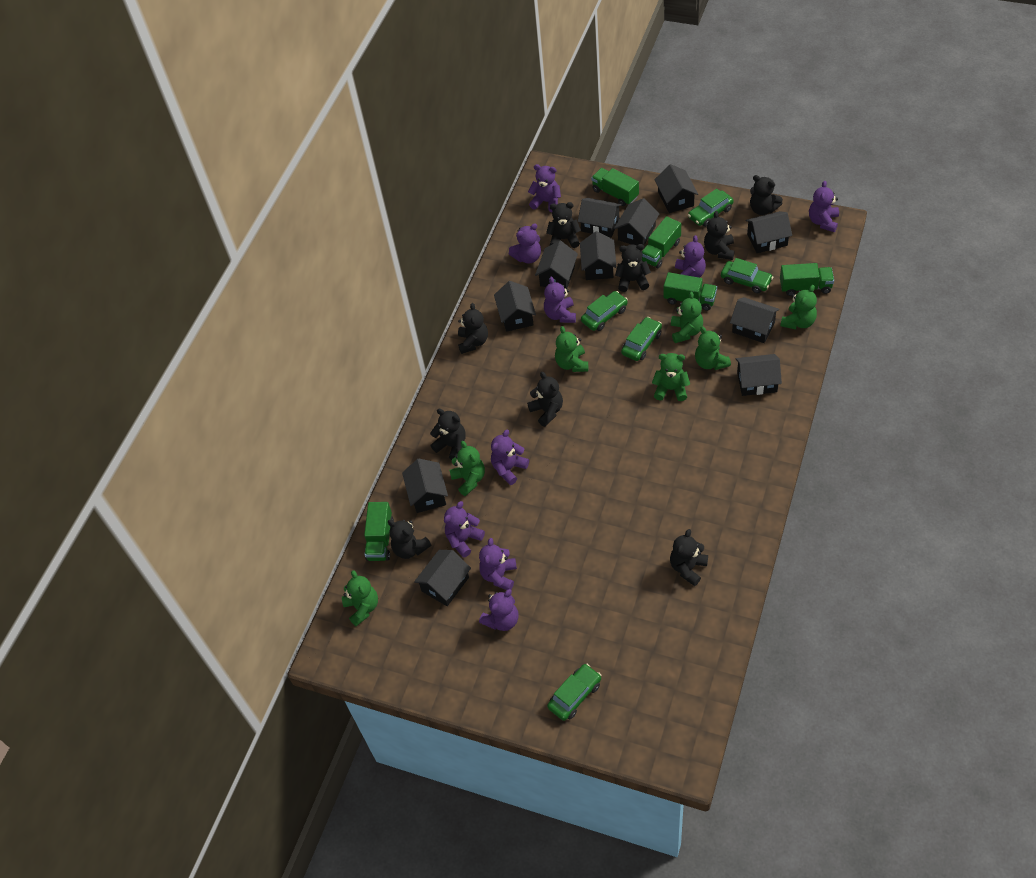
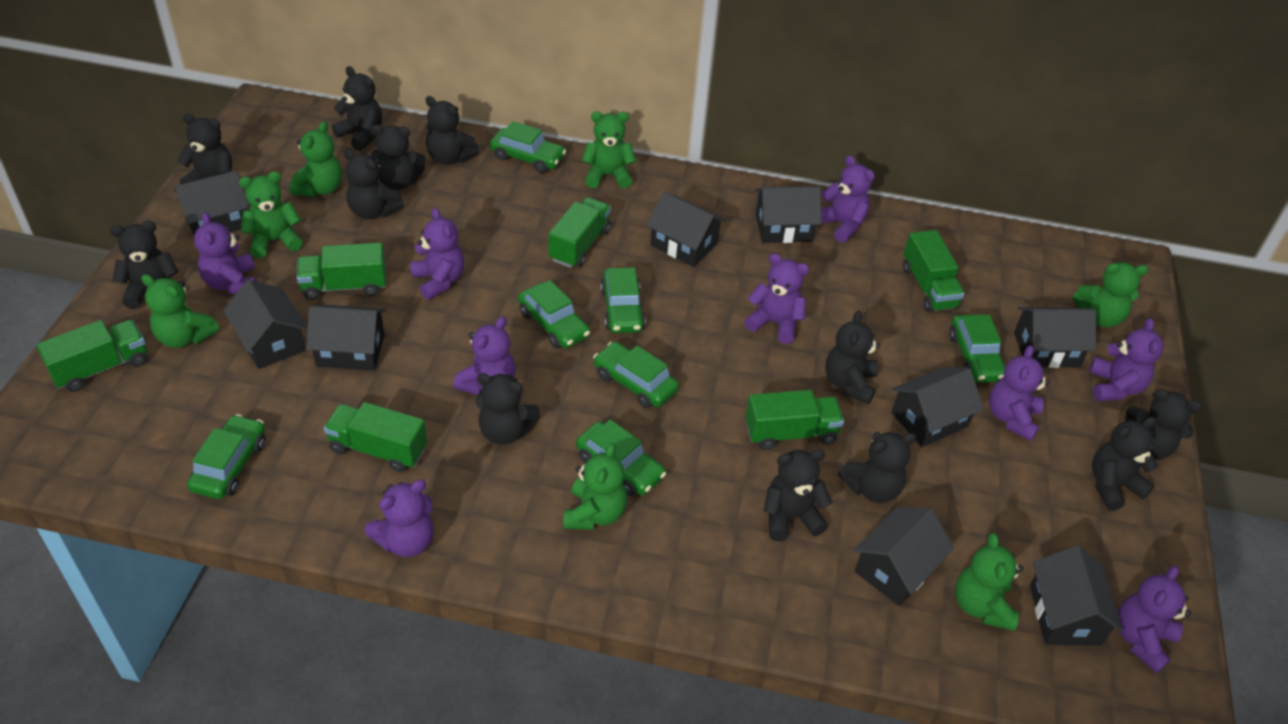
black house: [402,458,448,513] [414,550,471,606] [494,281,536,332] [535,241,578,290] [578,198,622,238] [580,231,617,280] [614,198,660,245] [654,164,698,213] [730,297,780,343] [736,354,782,396] [745,211,792,253] = 11 -> [174,170,249,235] [223,280,308,369] [306,304,386,371] [646,191,726,267] [755,187,822,243] [853,507,954,606] [891,367,984,447] [1014,307,1096,368] [1030,546,1123,646] = 9
black teddy bear: [388,520,431,559] [430,409,466,460] [458,303,488,354] [527,372,563,427] [546,202,581,248] [615,244,651,292] [670,529,708,586] [704,211,735,260] [750,175,783,215] = 9 -> [110,221,179,309] [177,114,232,184] [332,66,382,151] [344,149,404,219] [370,125,426,190] [426,96,479,165] [476,373,540,445] [763,449,832,542] [825,311,880,404] [838,432,916,503] [1092,417,1158,511] [1125,389,1202,460] = 12
green car: [547,664,601,721] [581,291,628,331] [621,317,662,361] [688,188,734,227] [721,258,773,293] = 5 -> [187,414,266,499] [490,121,566,173] [518,280,590,349] [576,419,666,496] [593,342,679,409] [600,267,645,333] [949,315,1006,382] = 7
green truck: [364,502,394,561] [591,168,639,206] [641,216,681,268] [663,272,717,311] [780,263,834,296] = 5 -> [36,320,147,392] [297,243,386,300] [324,402,427,472] [549,197,611,268] [745,390,844,450] [903,230,965,312] = 6

